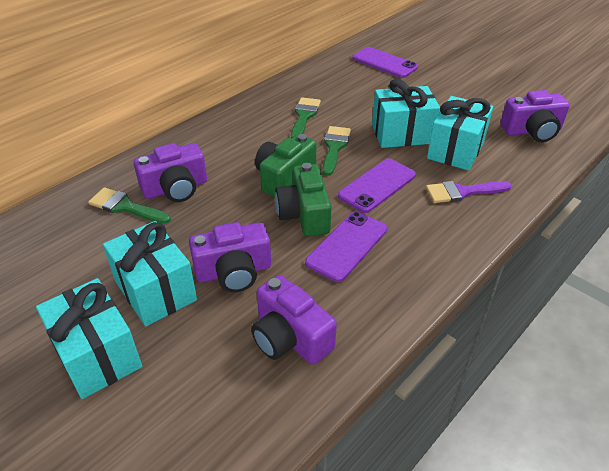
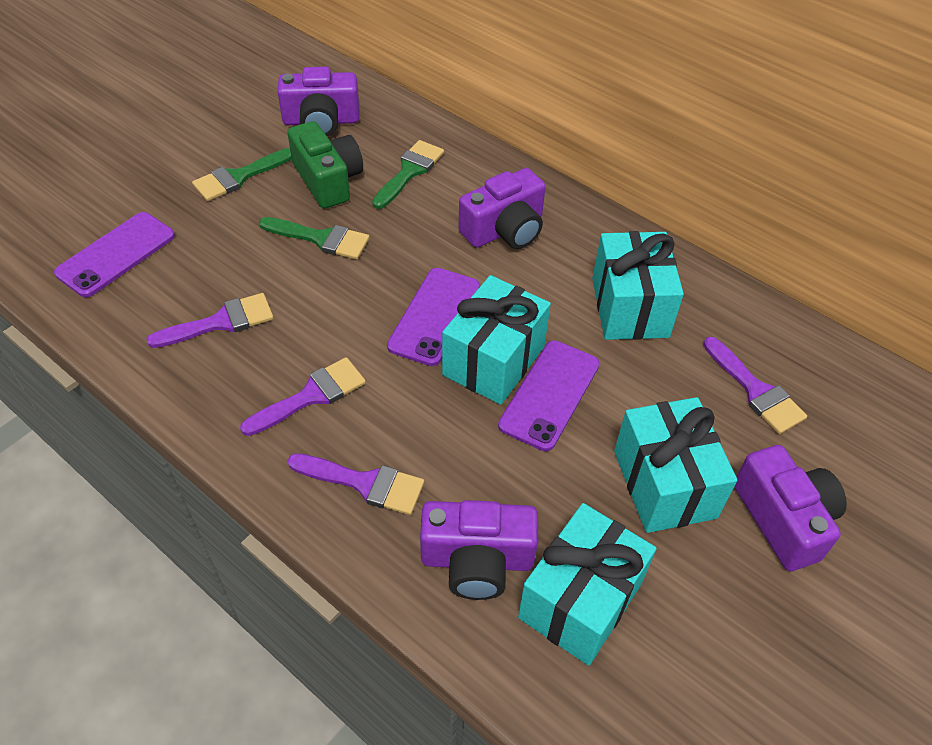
green camera: [255,134,316,197] [275,163,331,236] = 2 -> [287,121,363,209] = 1
purple brush: [426,181,512,203] = 1 -> [146,293,274,348] [240,357,366,436] [287,453,424,515] [703,337,807,434] = 4

